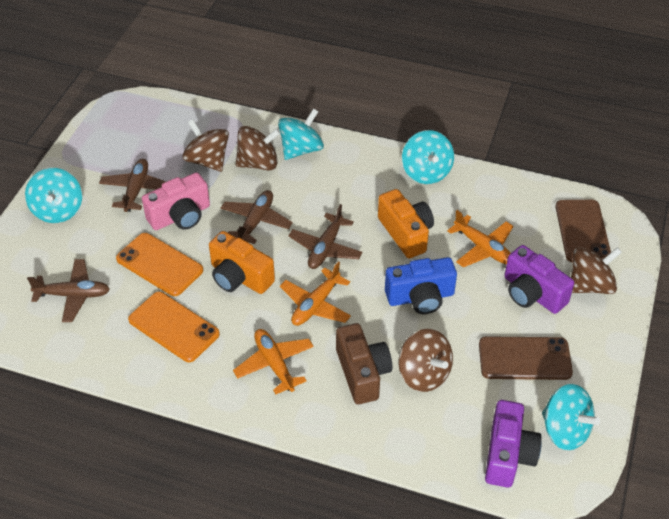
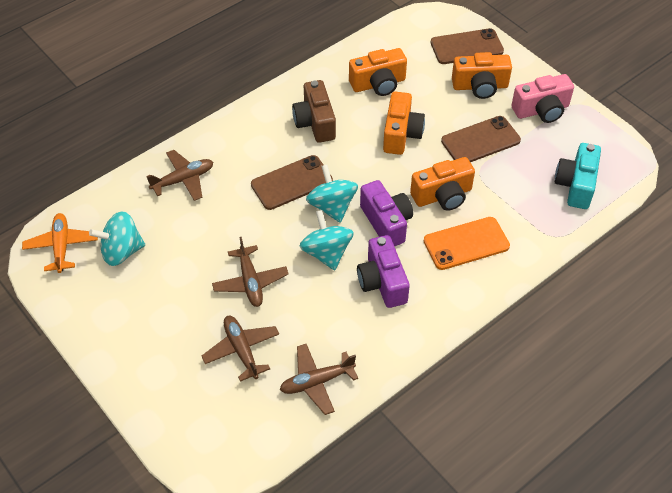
blue camera: [385,257,457,314] = 1 -> none = 0
brown phone: [479,336,573,380] [555,200,611,263] = 2 -> [251,155,333,210] [431,28,504,64] [441,116,521,162] = 3
brown spinning top: [182,119,229,172] [236,126,281,170] [398,329,453,392] [571,247,622,294] = 4 -> none = 0
orange camera: [209,231,275,294] [378,189,434,258] = 2 -> [349,48,407,96] [383,92,425,155] [410,157,475,211] [452,52,512,99] = 4
orange phone: [116,233,203,296] [128,292,220,362] = 2 -> [424,217,510,270] = 1
orange plane: [233,329,314,394] [280,262,351,326] [447,210,513,267] = 3 -> [22,213,98,273] = 1
turquoise camera: none = 0 -> [555,143,601,209] = 1
turquoise spinning top: [25,168,82,223] [278,108,324,160] [402,130,454,184] [542,384,600,450] = 4 -> [89,211,145,266] [299,210,354,270] [306,164,358,223] = 3

